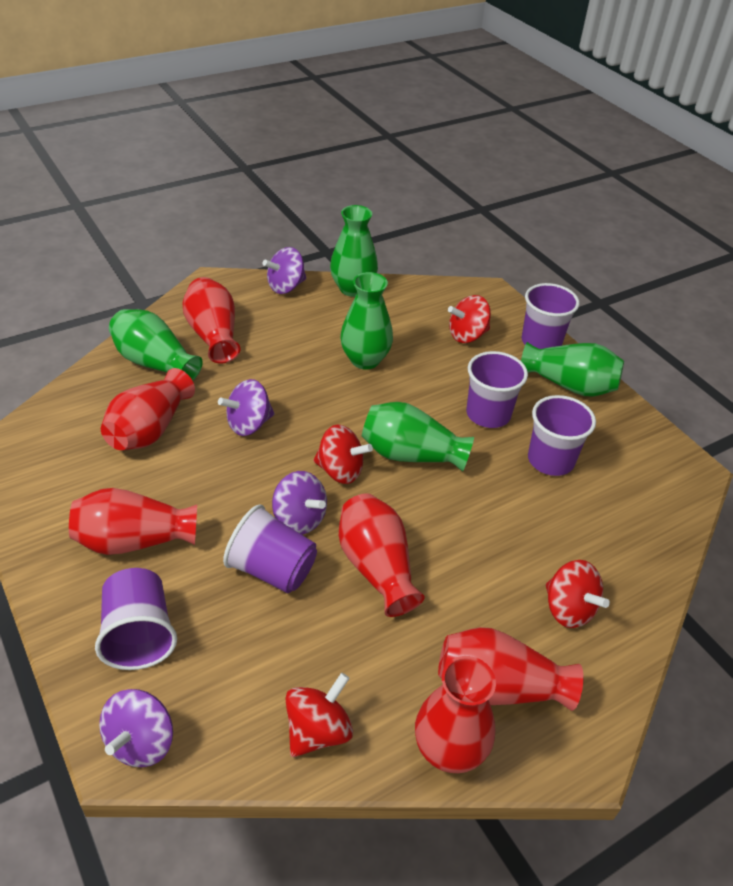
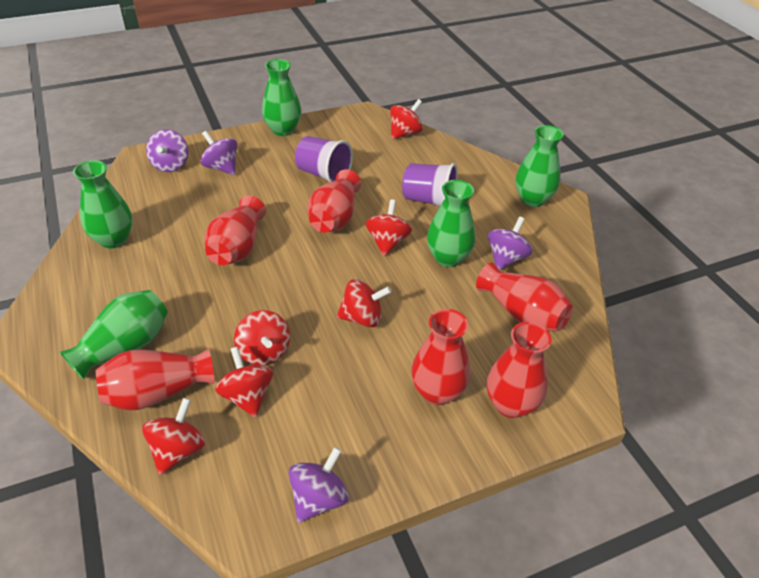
purple cup: [95,568,177,670] [223,504,317,593] [466,351,528,428] [522,283,580,349] [528,395,596,476] = 5 -> [295,136,353,182] [402,163,457,206] = 2
red spinning top: [286,673,353,757] [313,424,373,484] [448,295,491,343] [546,560,610,628] = 4 -> [142,398,205,475] [215,346,273,418] [234,310,290,365] [337,279,392,327] [366,199,412,256] [390,99,423,139] = 6

